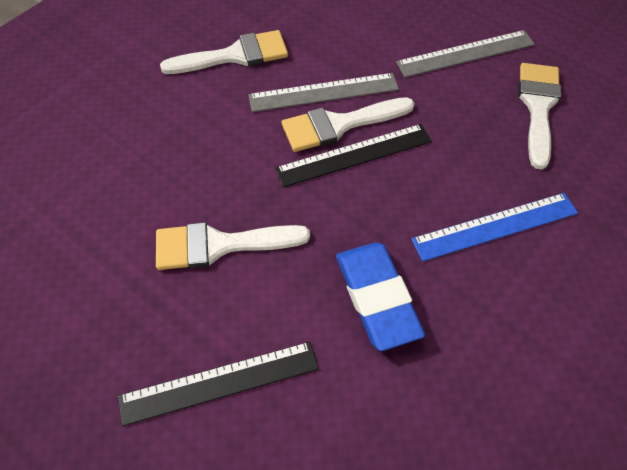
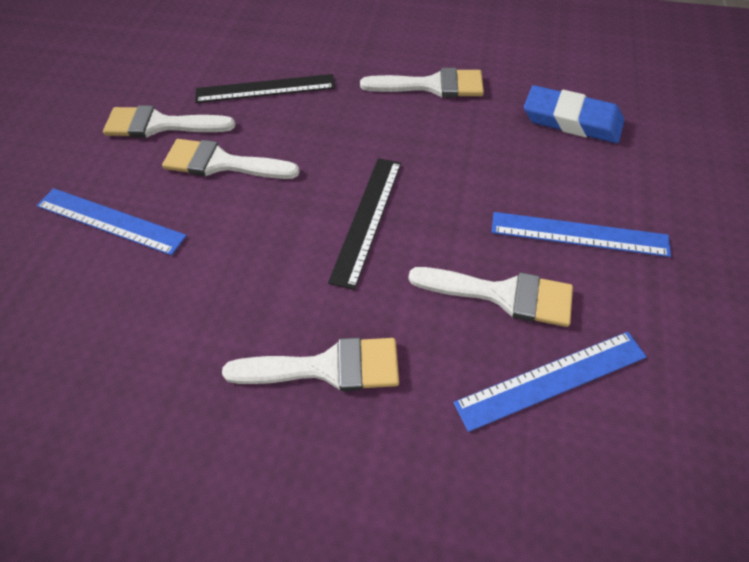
blue ruler: [412,193,578,261] = 1 -> [36,188,187,255] [453,332,647,432] [492,212,671,257] = 3
grey ruler: [248,73,399,112] [396,30,535,77] = 2 -> none = 0
white brush: [156,222,310,270] [160,30,288,74] [282,97,415,152] [519,63,561,169] = 4 -> [103,105,235,138] [162,139,300,179] [222,337,399,391] [360,68,484,98] [409,267,573,327] = 5

